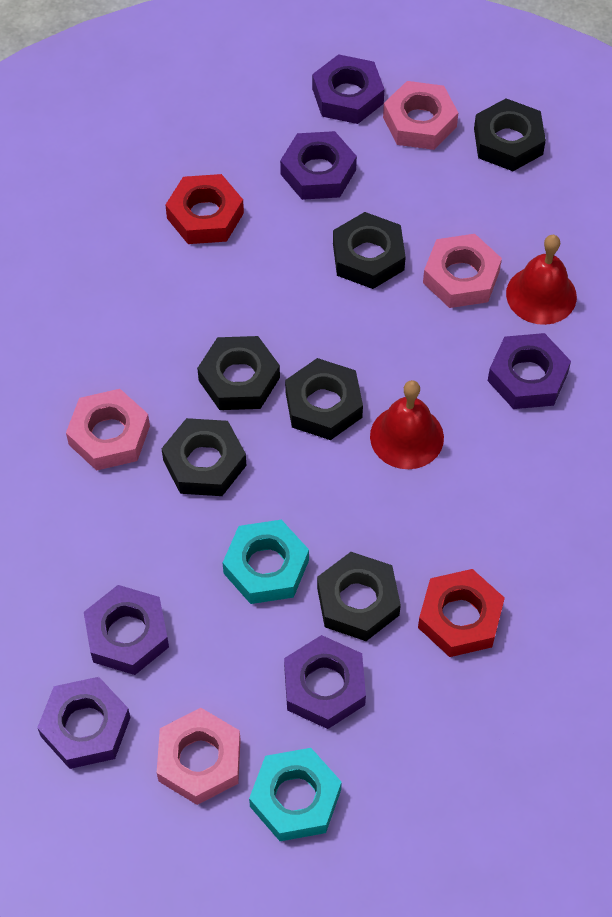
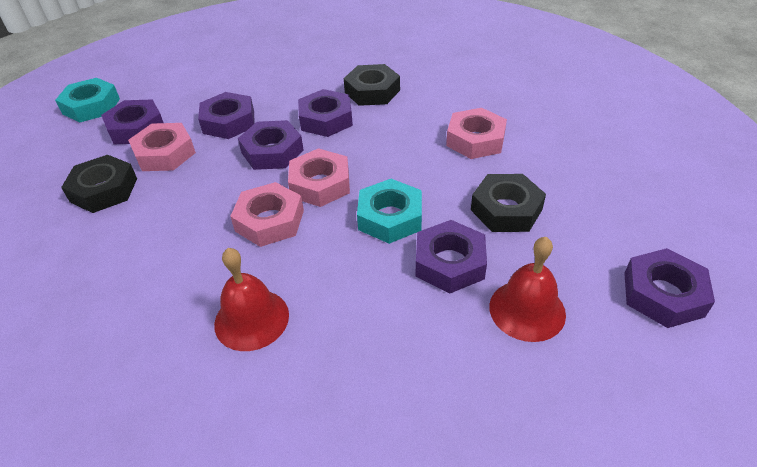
black nut: [161,418,246,496] [197,336,280,410] [285,358,363,440] [317,552,401,641] [333,212,406,289] [474,98,546,171] = 6 -> [61,155,137,213] [344,64,400,106] [471,174,546,232] = 3
red nut: [165,174,244,244] [418,569,505,657] = 2 -> none = 0

